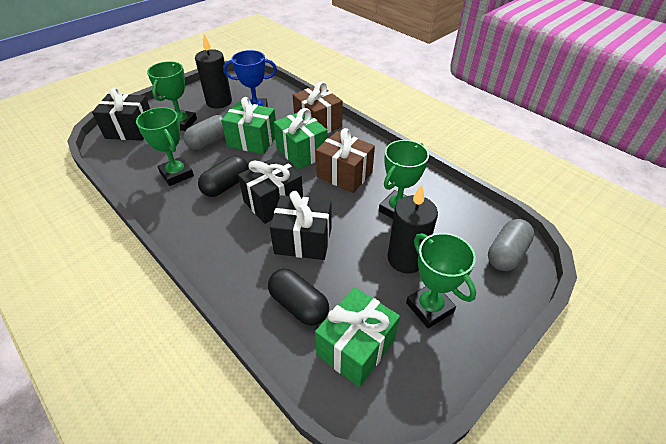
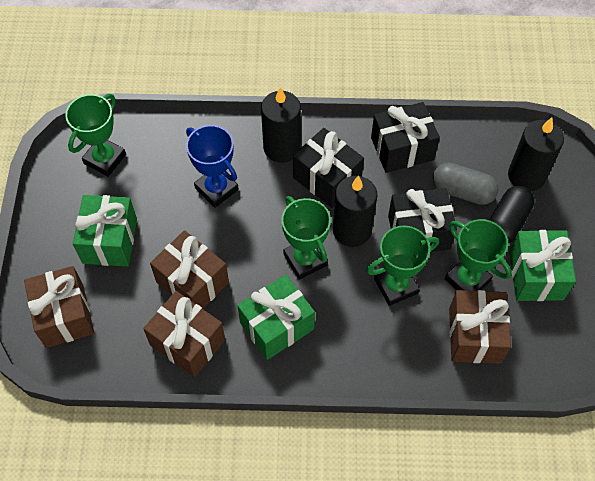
black candle: [195,34,232,108] [387,185,438,274] = 2 -> [261,87,301,163] [333,176,377,247] [508,118,564,191] = 3
black capsule: [198,156,249,197] [268,269,329,326] = 2 -> [489,186,534,244] = 1
brown gift: [293,81,343,134] [316,128,375,193] = 2 -> [24,266,94,348] [143,291,225,377] [150,230,229,309] [449,290,511,364] = 4
grey capsule: [184,115,225,150] [488,219,534,271] = 2 -> [432,162,499,205] = 1

